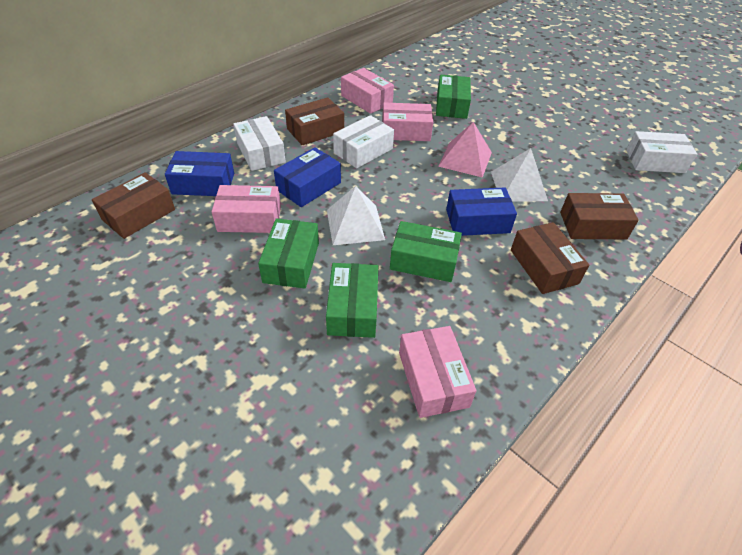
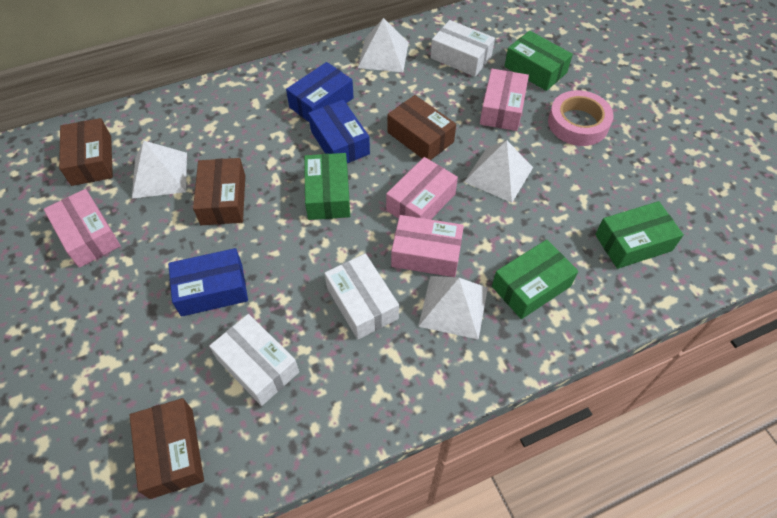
pink pyramid: [438,122,492,178] = 1 -> none = 0
pink tape: none = 0 -> [548,90,614,146] = 1
white pyramid: [327,186,385,245] [491,148,548,202] = 2 -> [132,141,187,199] [358,18,409,72] [418,276,488,340] [464,140,533,203] = 4

